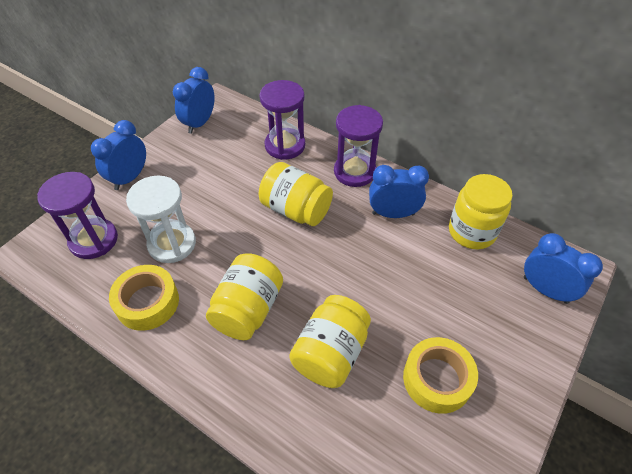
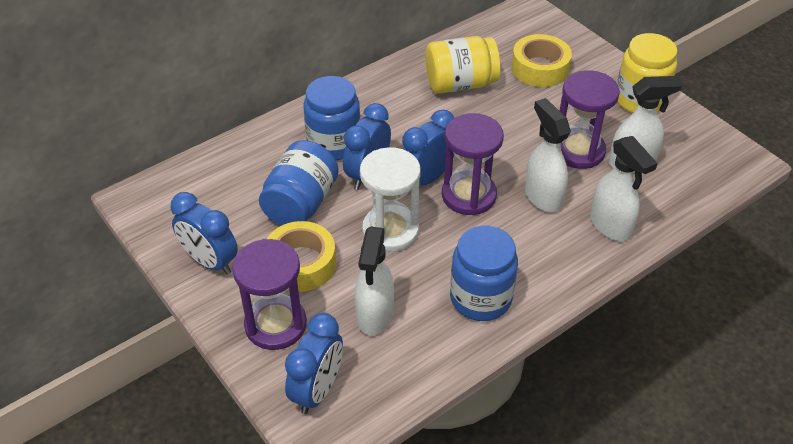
blue jar: none = 0 -> [259,140,339,226] [303,76,360,160] [450,226,518,321] = 3
white spray bottle: none = 0 -> [355,227,394,336] [525,98,571,213] [590,136,657,241] [609,76,683,173] = 4
yellow jar: [206,253,283,340] [259,162,333,226] [289,295,371,388] [449,174,513,249] = 4 -> [425,36,500,94] [617,33,678,113] = 2

